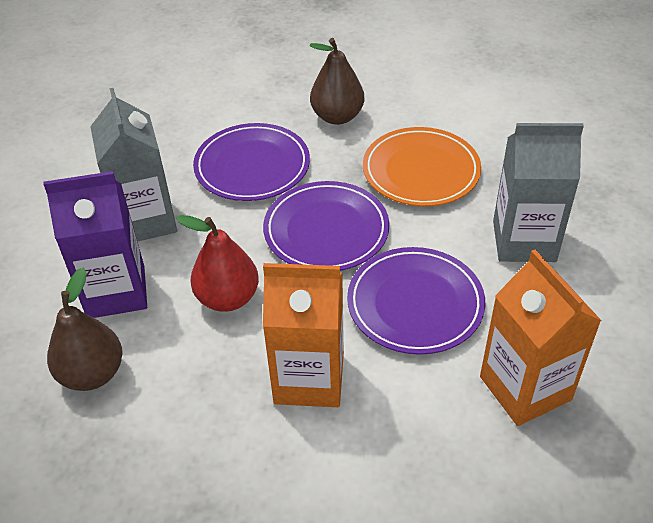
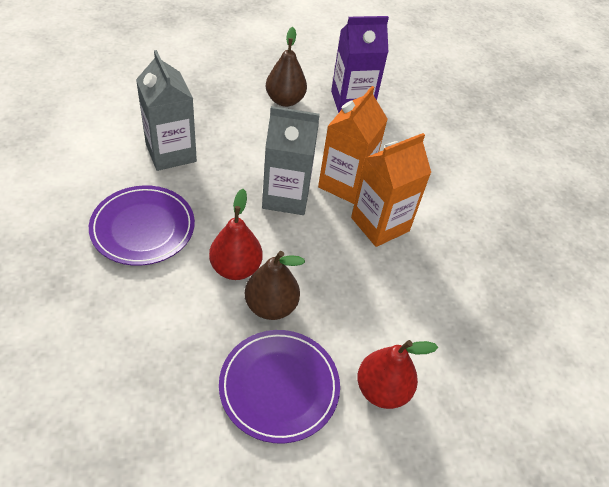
orange plate: [363,127,481,206] = 1 -> none = 0
purple plate: [193,123,310,201] [263,181,389,271] [347,247,485,355] = 3 -> [89,185,195,266] [219,330,340,443] = 2
red pear: [176,215,259,312] = 1 -> [209,189,262,280] [357,340,438,409] = 2

